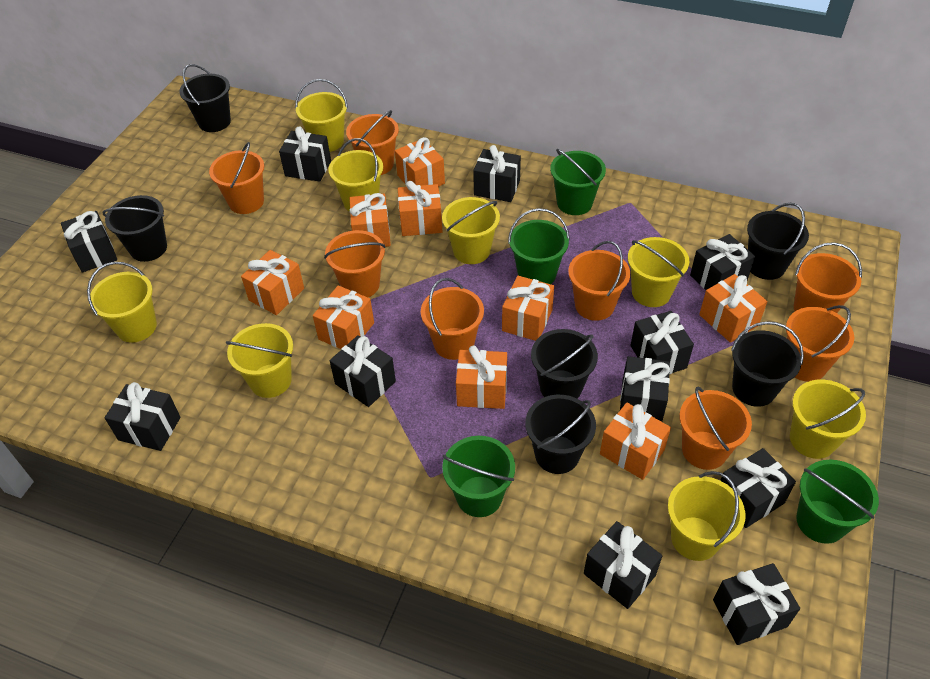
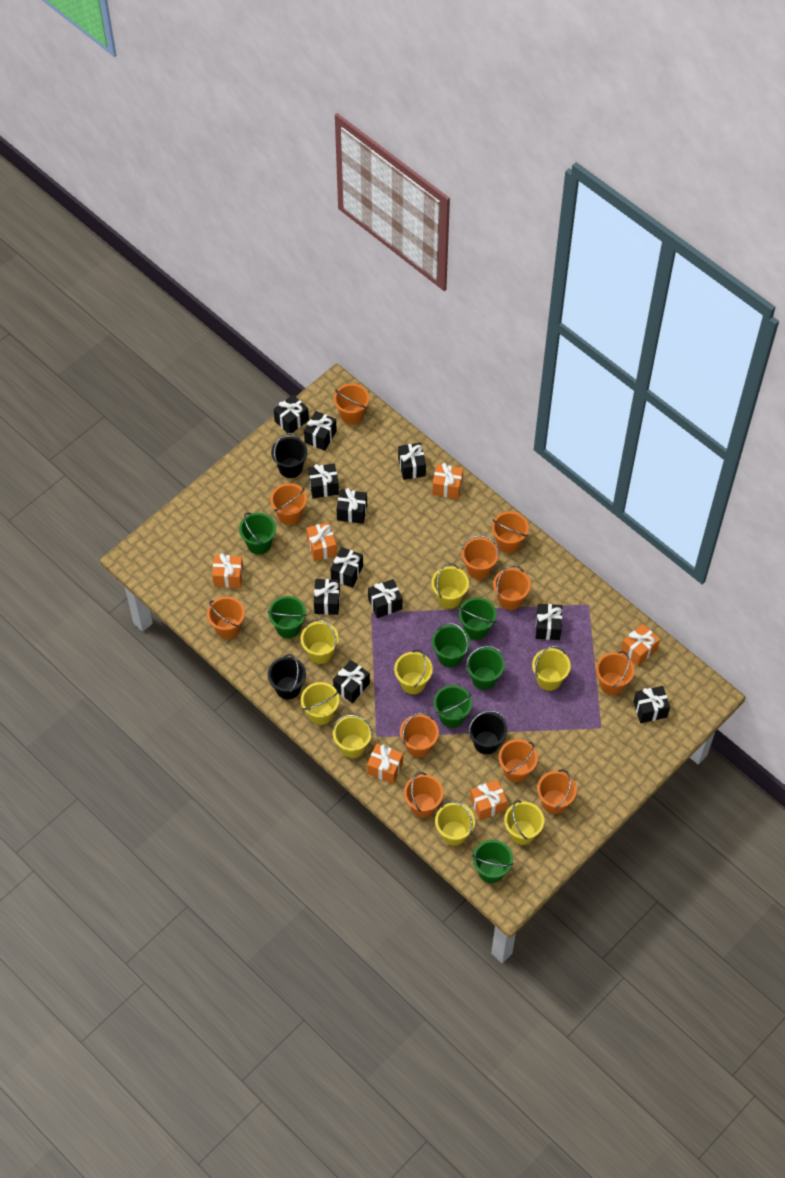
black bucket: [103,195,167,262] [179,64,231,132] [525,395,596,474] [531,329,598,399] [731,321,804,407] [747,203,809,280] = 6 -> [268,654,306,699] [271,433,307,478] [468,710,507,754] = 3
green bucket: [442,436,515,517] [508,208,570,284] [550,149,606,215] [796,460,879,544] = 4 -> [239,513,276,555] [268,596,307,638] [432,622,470,667] [434,685,472,728] [459,597,497,640] [466,646,505,690] [472,840,513,883] = 7
orange bucket: [209,142,264,214] [324,230,386,297] [346,110,399,175] [421,278,484,360] [568,241,630,321] [679,387,752,470] [786,305,854,382] [794,242,862,313] = 8 -> [207,596,245,639] [270,483,307,525] [334,384,369,425] [400,712,439,757] [404,772,443,818] [461,535,499,579] [492,511,529,553] [493,565,531,610] [498,739,538,782] [537,770,577,814] [596,651,635,695] = 11
orange gift: [241,250,304,315] [313,286,374,349] [350,193,391,247] [395,137,445,187] [398,181,442,236] [456,345,507,409] [502,276,554,341] [600,403,671,480] [699,274,767,343] = 9 -> [212,553,243,588] [306,522,337,561] [367,743,403,784] [432,463,463,499] [470,780,507,820] [621,624,660,666] = 6

